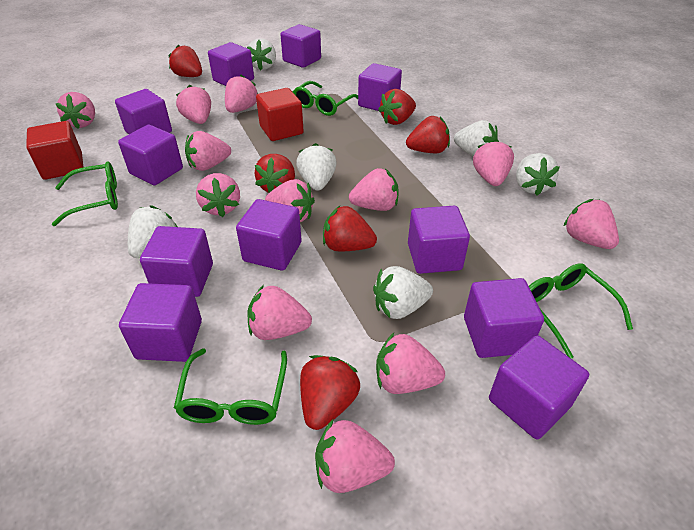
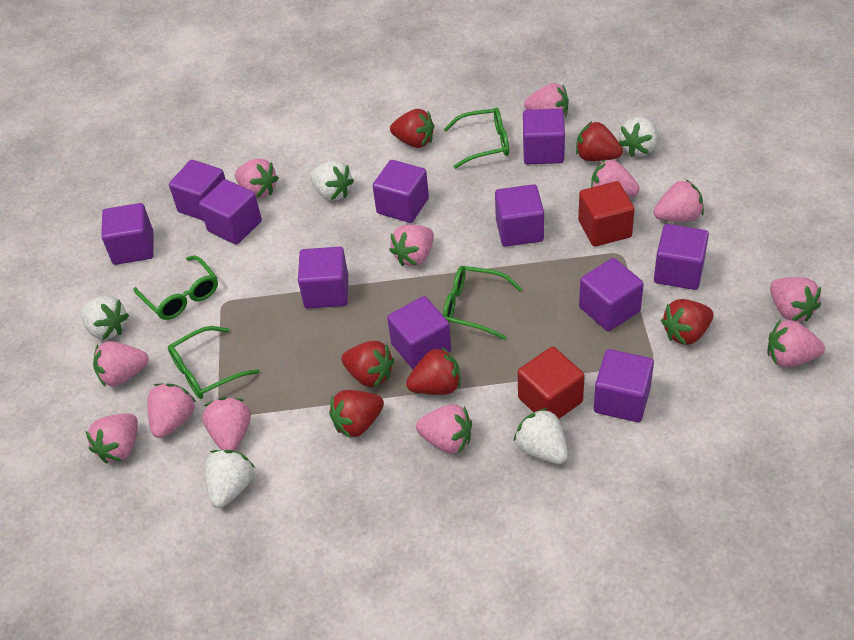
white strawberry: [128,205,177,258] [247,38,276,70] [296,143,337,191] [373,266,433,319] [454,120,498,157] [516,153,560,196] = 6 -> [80,296,129,340] [204,450,255,508] [310,160,354,201] [514,408,568,464] [619,117,658,157] = 5

